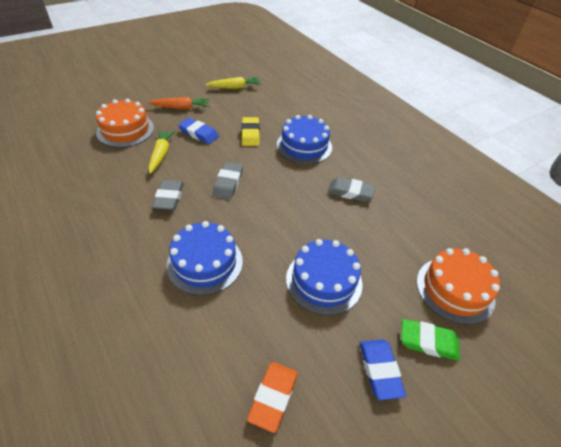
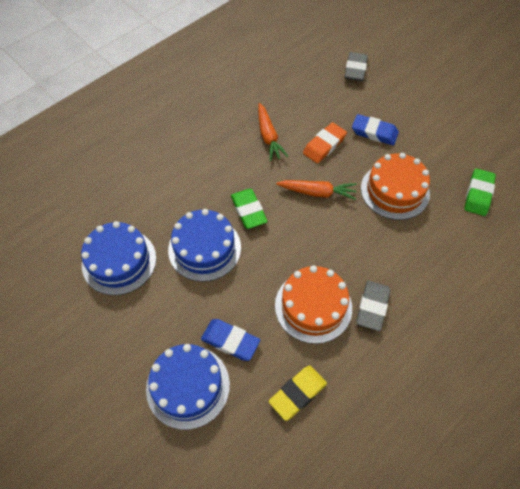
green eraser: [401,319,460,361] = 1 -> [231,189,268,229] [465,168,496,216] = 2
grey eraser: [152,180,184,210] [213,162,243,199] [328,177,375,202] = 3 -> [345,52,368,81] [356,281,390,331] = 2
orange carrot: [148,97,210,109] = 1 -> [258,103,289,161] [276,180,357,200] = 2
yellow carrot: [148,130,175,174] [205,77,262,89] = 2 -> none = 0

